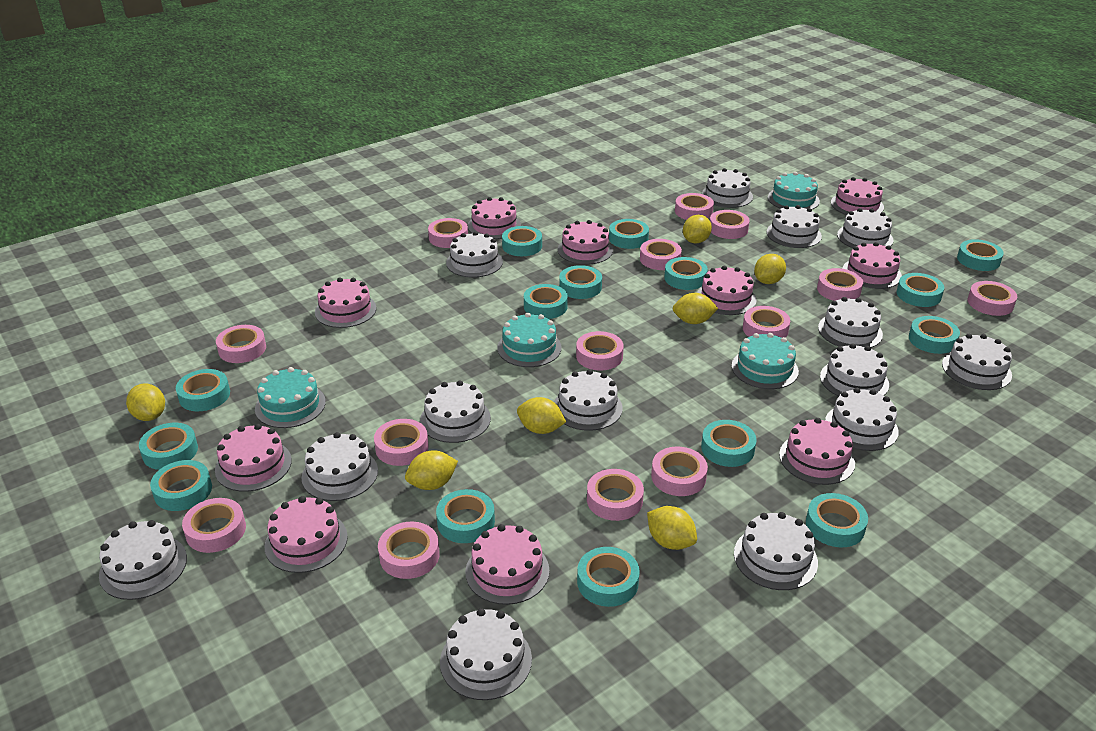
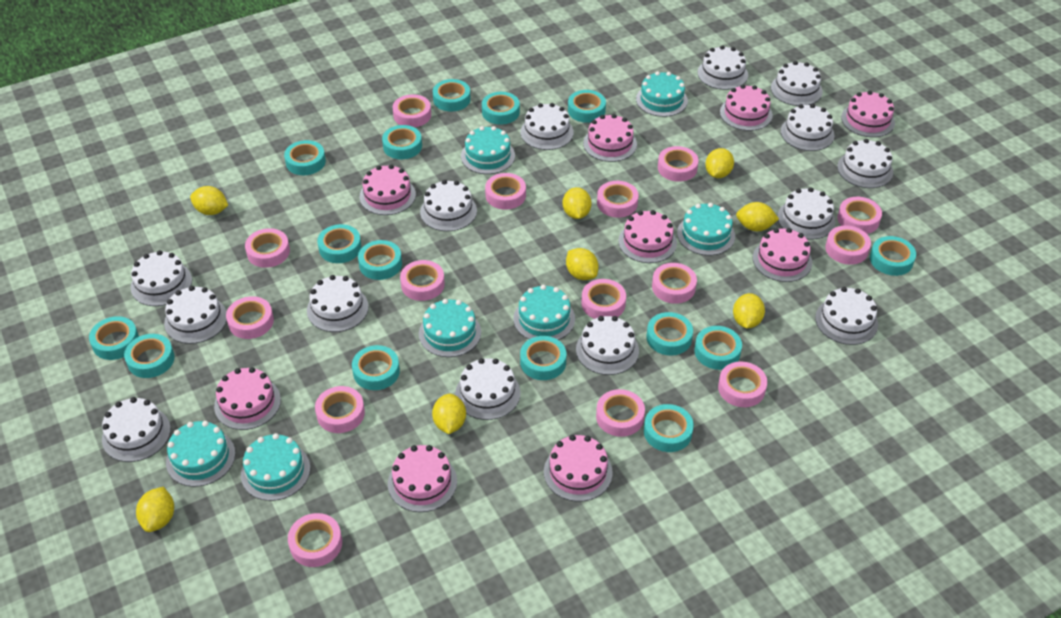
pink cake: [215,424,292,492] [264,496,348,573] [315,277,376,328] [465,524,549,605] [468,197,521,239] [558,220,613,265] [697,266,757,315] [779,418,855,485] [831,177,884,215] [842,242,902,289] = 10 -> [214,367,281,430] [360,165,416,215] [388,445,457,512] [544,435,613,502] [583,114,637,162] [619,210,677,263] [720,85,773,131] [753,228,812,282] [841,91,895,137] = 9
pink tape: [182,498,246,553] [216,325,266,363] [374,419,429,466] [378,522,440,579] [428,218,468,248] [576,331,624,370] [587,469,644,521] [640,239,682,270] [651,447,708,496] [675,193,714,220] [710,210,750,239] [743,306,790,338] [817,268,863,301] [968,281,1017,316] = 14 -> [226,296,274,339] [245,228,290,268] [288,513,342,567] [315,386,365,433] [392,94,431,127] [400,260,445,301] [485,173,526,210] [581,279,626,319] [596,389,645,437] [597,181,639,218] [652,263,697,304] [658,146,699,182] [718,362,767,407] [825,225,871,265] [838,197,882,234] = 15
turquoise cake: [255,367,326,428] [497,313,562,367] [732,333,799,389] [768,172,820,209] = 4 -> [166,421,235,487] [241,433,310,501] [419,299,481,357] [461,126,515,174] [513,285,575,340] [636,71,688,117] [677,203,735,255] = 7
yellow lemon: [126,383,165,421] [405,450,458,490] [517,397,566,434] [647,506,697,550] [673,293,718,324] [683,215,712,243] [754,254,786,284] = 7 -> [136,487,174,532] [190,186,228,215] [432,393,466,434] [563,187,591,219] [566,248,599,280] [705,148,734,178] [733,293,765,328] [736,202,779,231] = 8

